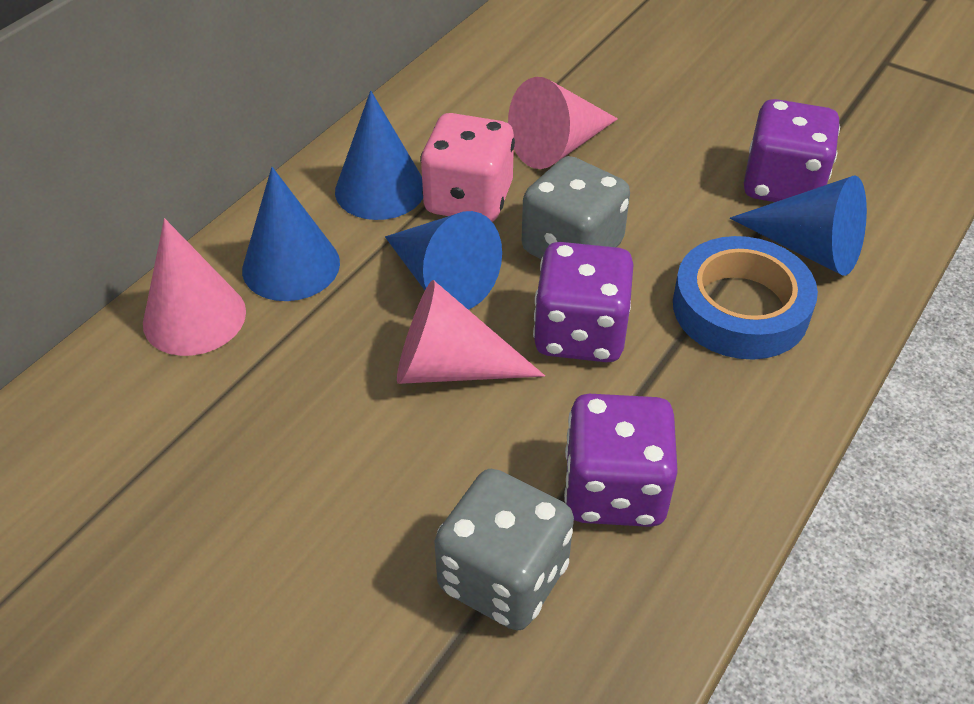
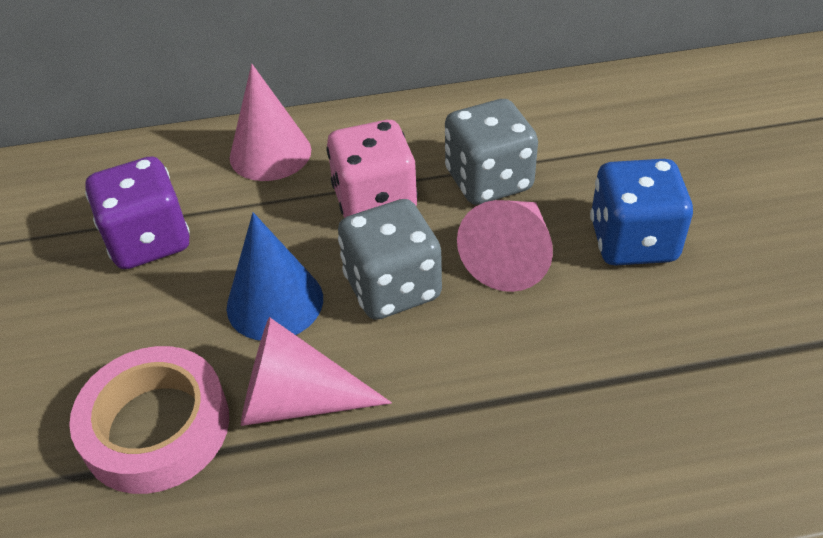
blue cone: [242,167,340,301] [335,91,423,220] [385,211,502,310] [730,175,867,276] = 4 -> [227,212,323,341] = 1
blue dice: none = 0 -> [590,159,693,266] = 1
blue tape: [673,236,818,360] = 1 -> none = 0
pink tape: none = 0 -> [69,346,229,494] = 1
purple dice: [533,242,633,362] [564,394,678,527] [744,99,840,202] = 3 -> [85,156,190,269] = 1

